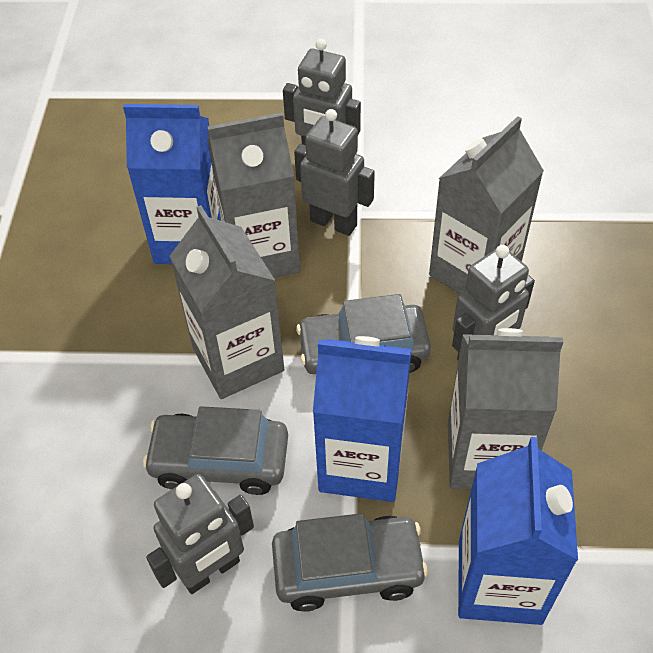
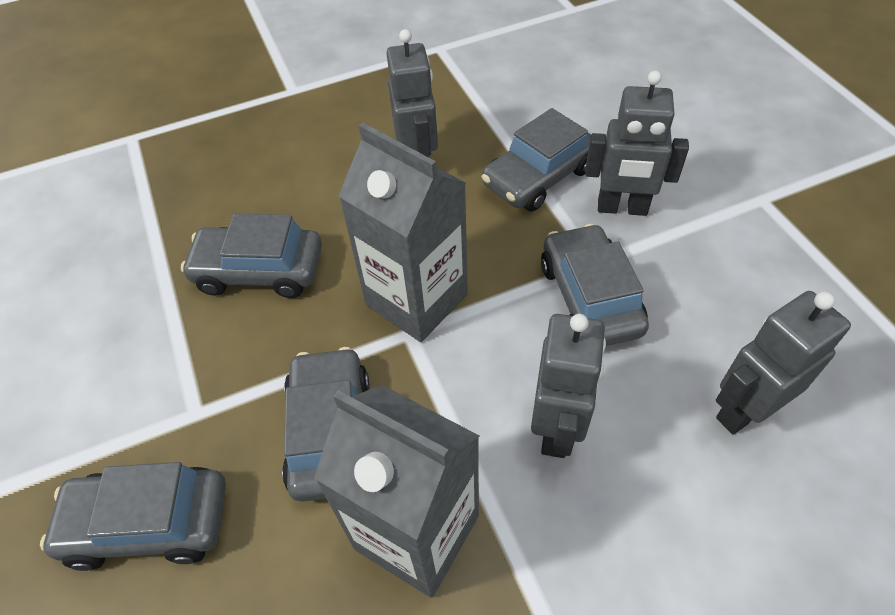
blue carton: [123,104,221,264] [313,336,412,502] [458,437,578,625] = 3 -> none = 0
grey car: [143,406,288,495] [272,513,428,612] [296,294,431,374] = 3 -> [40,462,226,571] [181,213,322,298] [282,347,369,502] [482,108,591,212] [541,224,649,346] = 5
grey carton: [170,205,284,399] [208,113,300,278] [429,116,544,294] [448,328,563,489] = 4 -> [314,384,479,598] [339,123,468,342] = 2

